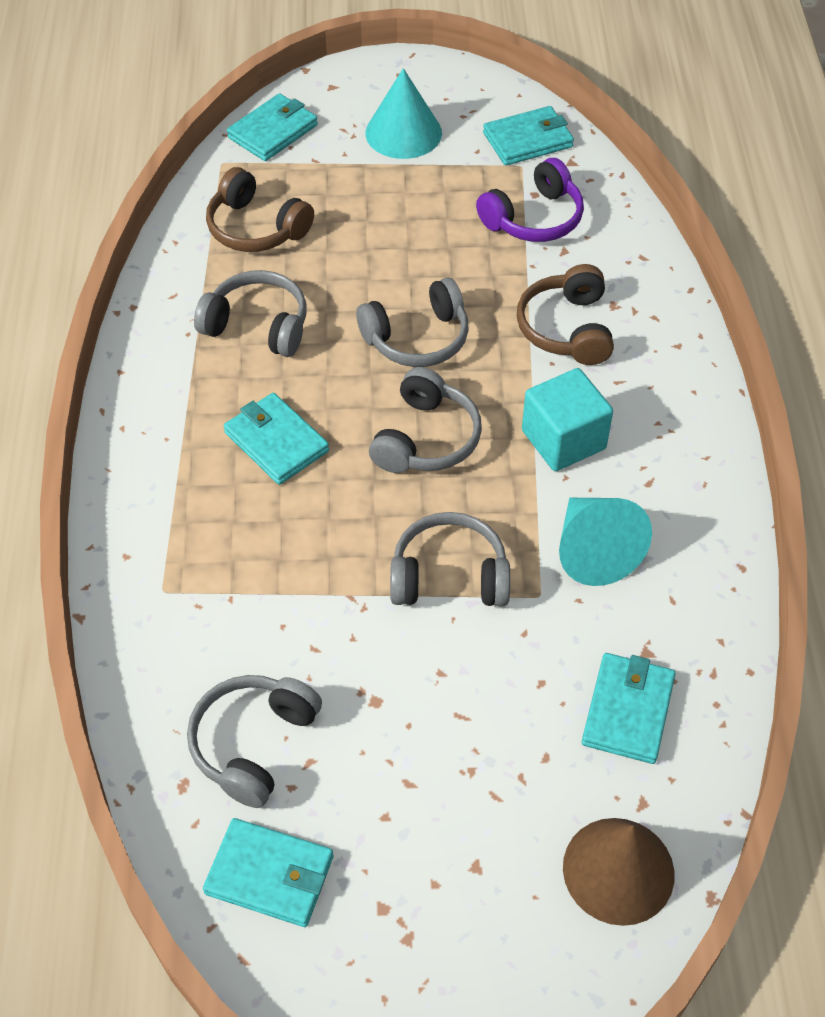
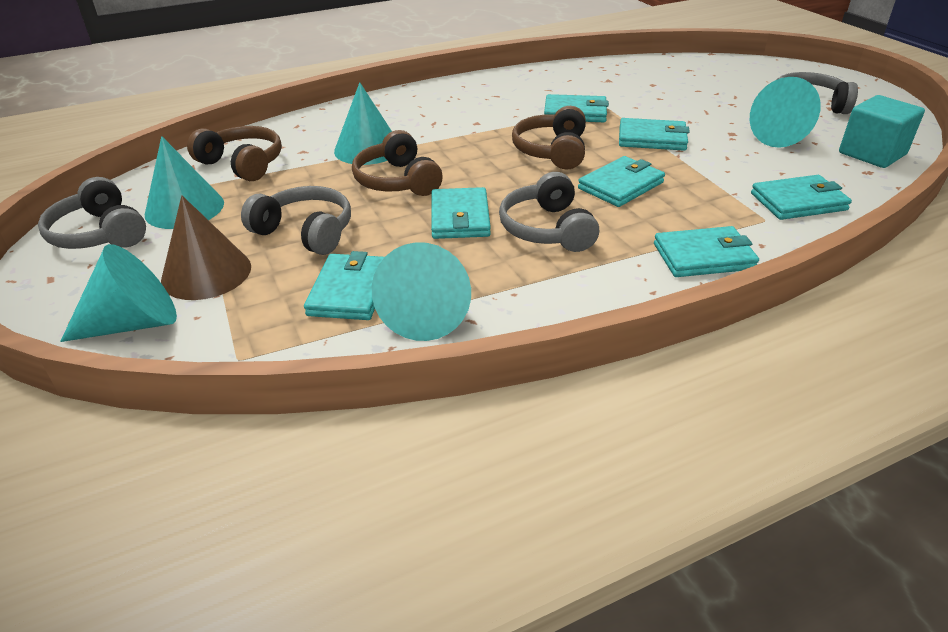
brown headphones: [206,167,314,252] [517,264,614,365] = 2 -> [187,126,282,181] [352,130,443,196] [512,106,586,170] = 3
grey headphones: [187,675,322,808] [194,270,306,357] [356,278,469,367] [369,367,482,473] [390,512,510,607] = 5 -> [38,177,146,249] [241,186,351,255] [499,172,599,252] [777,72,858,114] = 4
purple headphones: [476,158,584,242] = 1 -> none = 0
turquoise cone: [365,68,442,159] [559,498,652,586] = 2 -> [60,244,177,342] [145,136,224,229] [334,82,392,165] [372,242,471,341] [750,77,821,148] = 5
turquoise wallet: [203,818,334,927] [224,393,329,485] [227,93,318,161] [483,106,574,166] [582,653,675,764] = 5 -> [304,251,384,320] [431,187,491,239] [544,94,609,122] [578,156,665,207] [619,118,690,151] [654,226,759,277] [751,175,852,220] = 7

